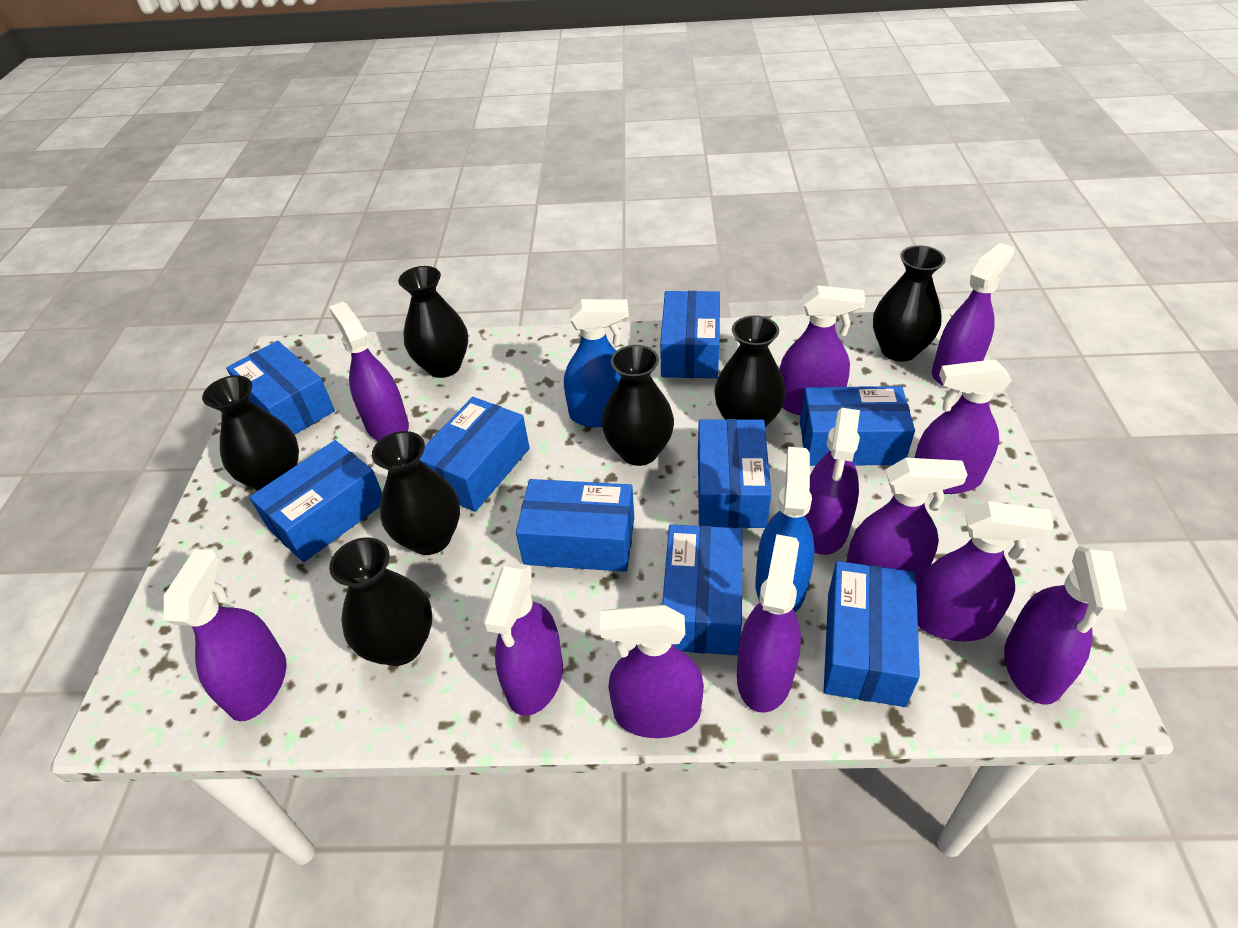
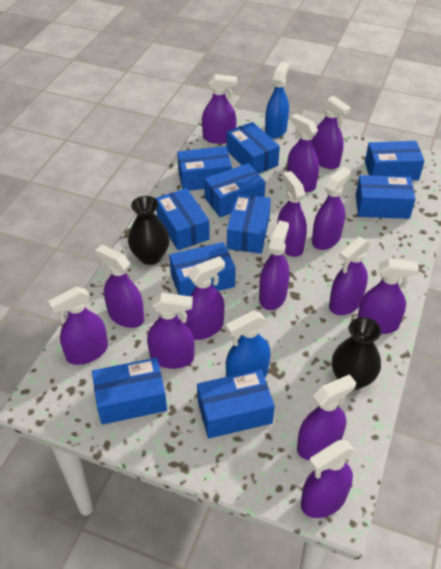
black vase: [202,375,299,491] [329,537,432,666] [372,431,460,555] [398,266,468,378] [602,345,674,466] [714,315,786,428] [873,245,946,362] = 7 -> [128,196,170,265] [332,317,381,390] = 2
blue box: [226,341,335,435] [249,440,382,562] [420,397,530,512] [516,479,634,572] [660,291,720,378] [662,525,743,655] [698,419,771,528] [800,386,915,466] [824,561,920,707] = 9 -> [92,358,167,425] [155,188,210,250] [169,242,236,296] [177,146,232,191] [197,369,275,438] [204,163,265,217] [227,122,280,174] [227,194,271,254] [356,175,415,219] [365,141,425,180] = 10
purple spray bottle: [164,549,286,721] [329,302,409,441] [483,563,563,716] [600,605,704,738] [737,534,801,713] [779,285,865,415] [805,408,860,555] [847,458,968,588] [914,359,1011,494] [917,501,1054,641] [932,243,1014,385] [1004,546,1127,705] = 12 -> [48,287,108,365] [95,245,144,328] [147,293,195,369] [185,256,225,340] [202,74,237,144] [259,220,290,310] [277,171,307,257] [287,113,319,192] [297,374,356,460] [301,440,355,518] [312,95,351,169] [312,167,351,250] [329,237,371,315] [357,258,419,334] = 14

